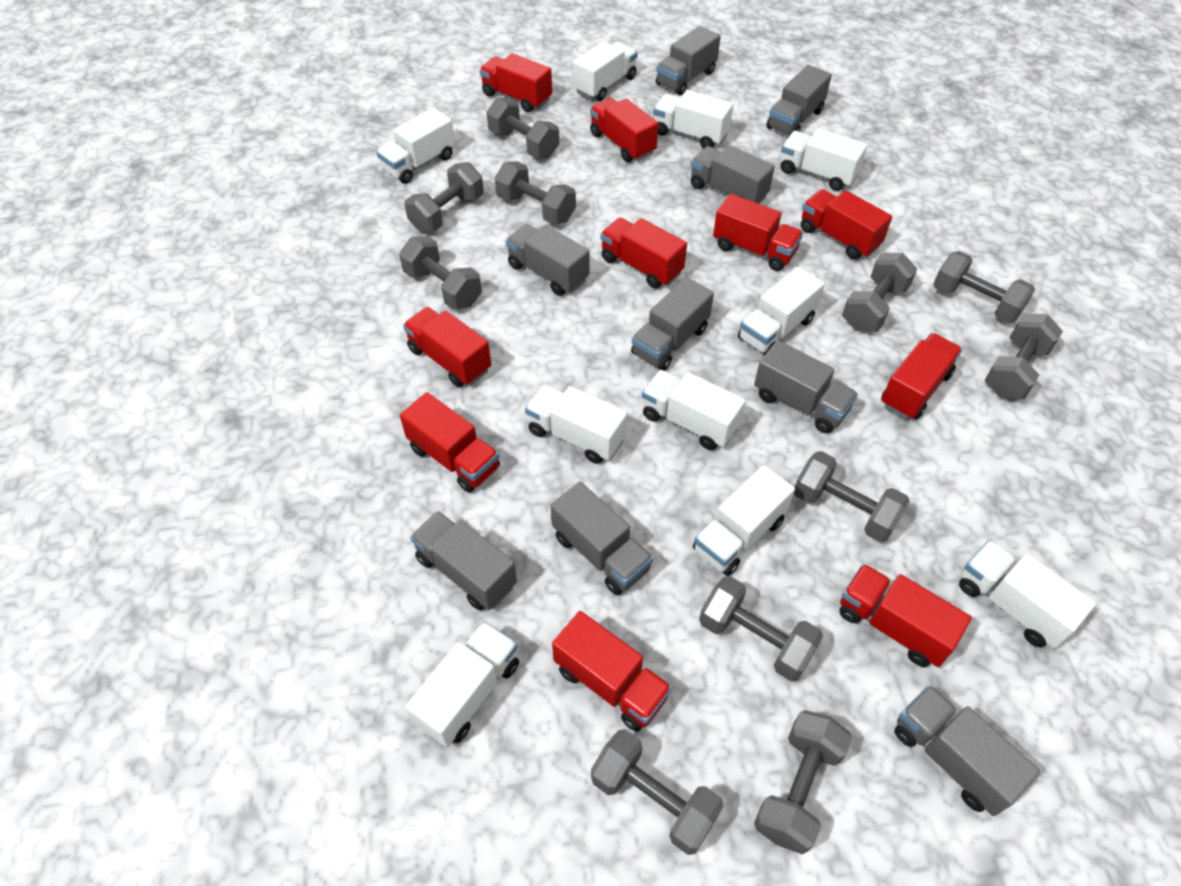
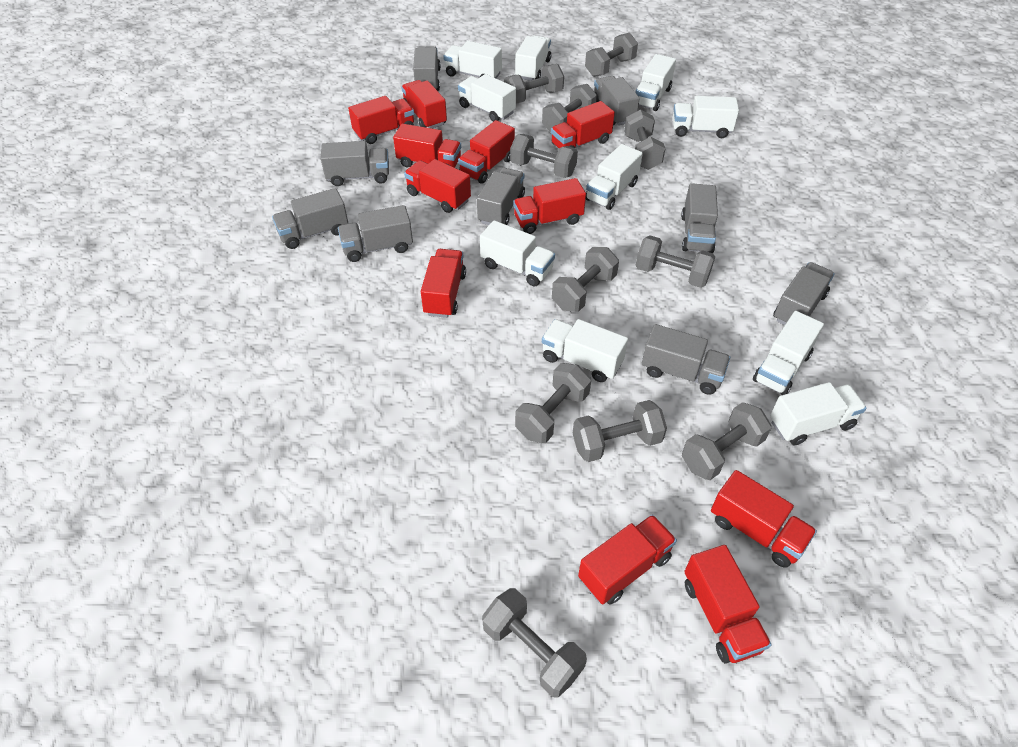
red truck: [400,392,500,493] [403,307,492,387] [479,53,552,112] [552,611,672,732] [590,98,659,162] [601,218,687,288] [713,194,803,271] [801,189,892,260] [840,564,972,667] [881,333,962,419] = 10 -> [348,96,414,144] [393,124,461,168] [401,80,447,129] [404,159,471,213] [421,249,466,318] [458,120,515,184] [513,178,586,234] [551,101,615,148] [578,515,677,604] [684,545,772,663] [711,470,817,568] = 11

